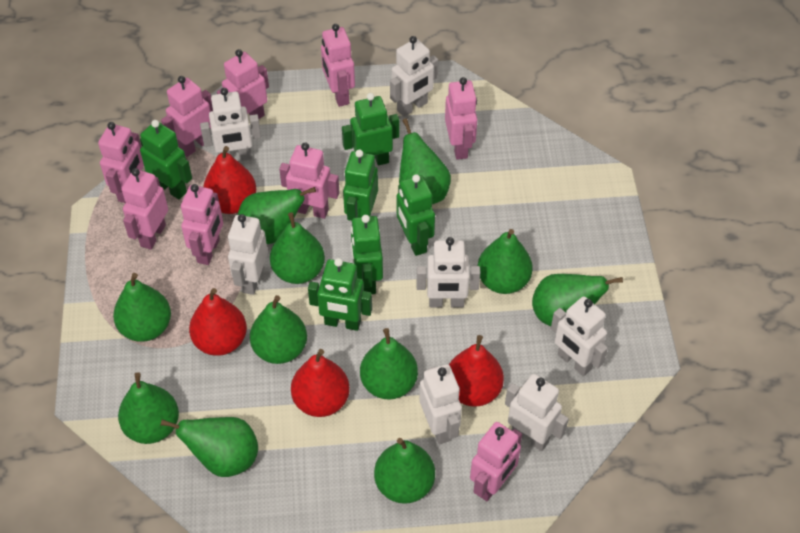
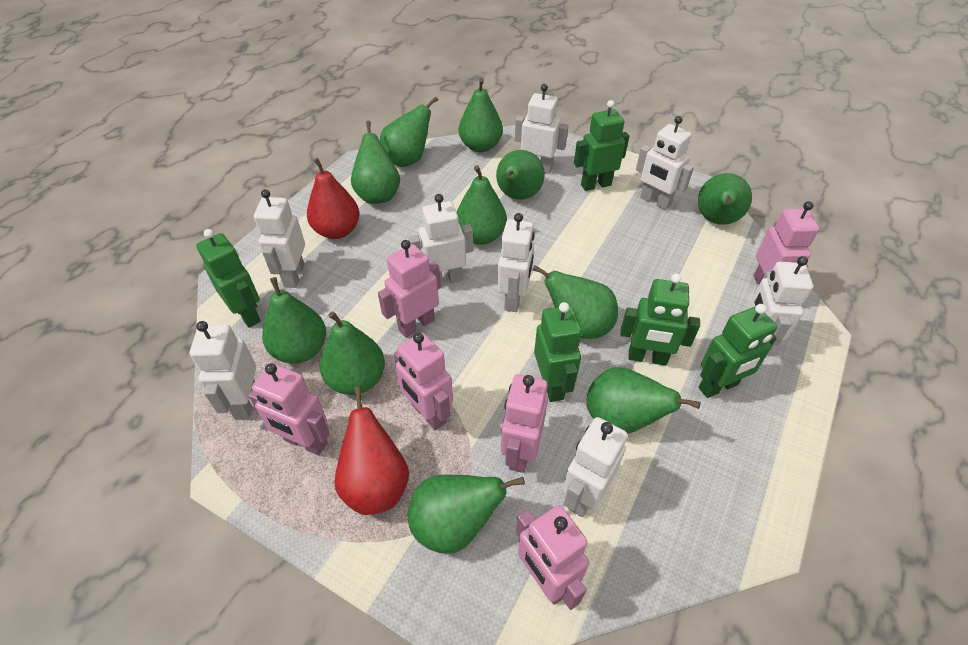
green robot: [140,120,192,199] [308,258,372,331] [342,93,399,165] [343,150,378,221] [351,215,383,294] [397,174,435,256] = 6 -> [196,229,261,328] [534,302,582,402] [574,100,629,191] [620,273,700,366] [699,304,777,398] = 5
pink robot: [98,122,144,203] [122,168,168,250] [161,76,213,157] [181,184,223,265] [217,49,269,119] [279,143,340,219] [321,24,355,107] [445,77,477,160] [470,422,522,501] = 9 -> [249,363,330,456] [378,240,441,338] [394,332,453,431] [501,374,548,473] [516,505,589,610] [754,201,819,284] = 6
red pear: [189,288,247,356] [203,146,256,214] [291,349,350,417] [449,335,504,407] = 4 -> [307,158,360,239] [335,387,409,515] = 2
white robot: [200,88,261,161] [228,214,268,295] [390,36,438,117] [417,237,480,308] [420,364,462,444] [505,374,569,451] [551,296,608,376] = 7 -> [190,321,256,420] [254,189,305,288] [409,194,473,285] [497,213,535,312] [515,84,568,174] [563,417,628,517] [636,116,694,210] [749,256,813,355] = 8

